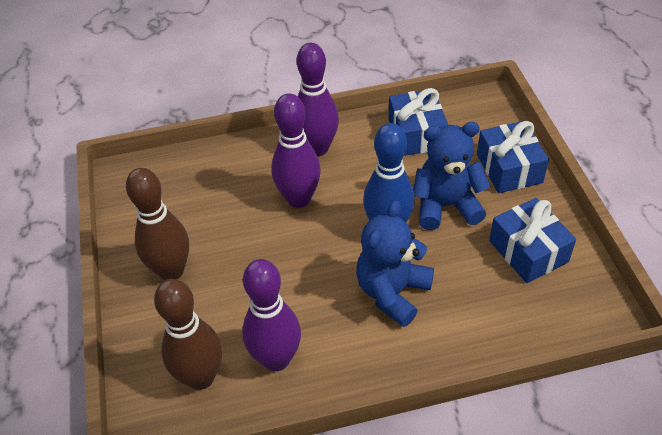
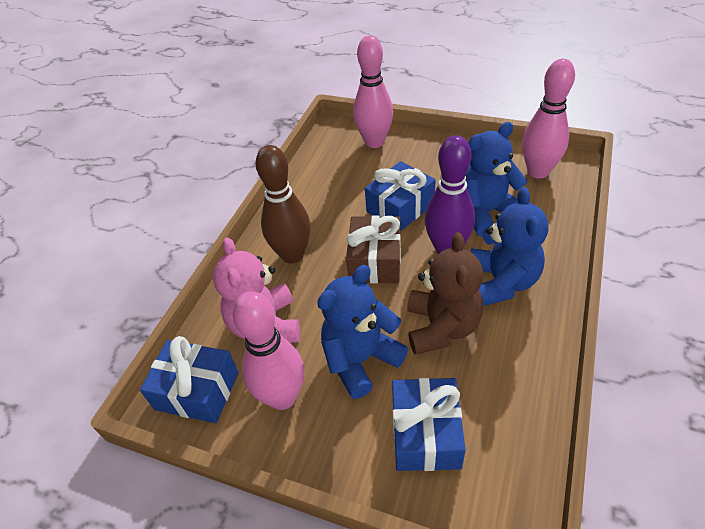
blue bowling pin: [363,123,415,223] = 1 -> none = 0
blue teddy bear: [356,201,434,327] [413,122,490,230] = 2 -> [317,265,408,399] [465,122,528,237] [471,187,549,306] = 3
brown bowling pin: [126,168,189,280] [154,279,222,390] = 2 -> [256,145,311,264] = 1
brown gift: none = 0 -> [346,215,401,284] = 1
brown teddy bear: none = 0 -> [407,232,483,355] = 1
pink bowling pin: none = 0 -> [232,291,304,410] [353,36,393,148] [522,59,575,179] = 3
pink teddy bear: none = 0 -> [213,237,300,343] = 1
purple bowling pin: [242,259,301,371] [271,93,321,208] [296,43,339,156] = 3 -> [425,135,475,254] = 1

